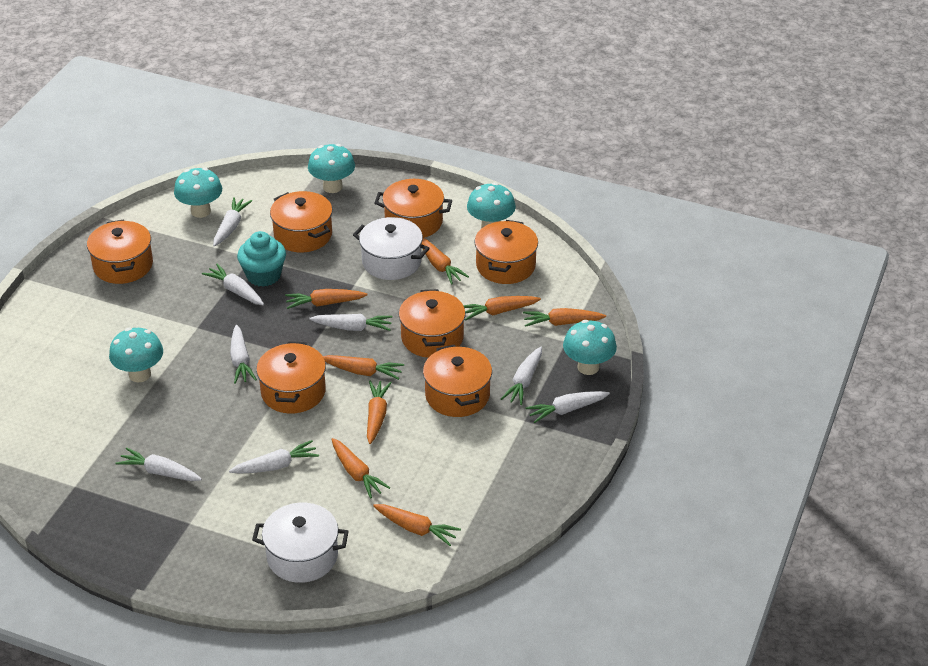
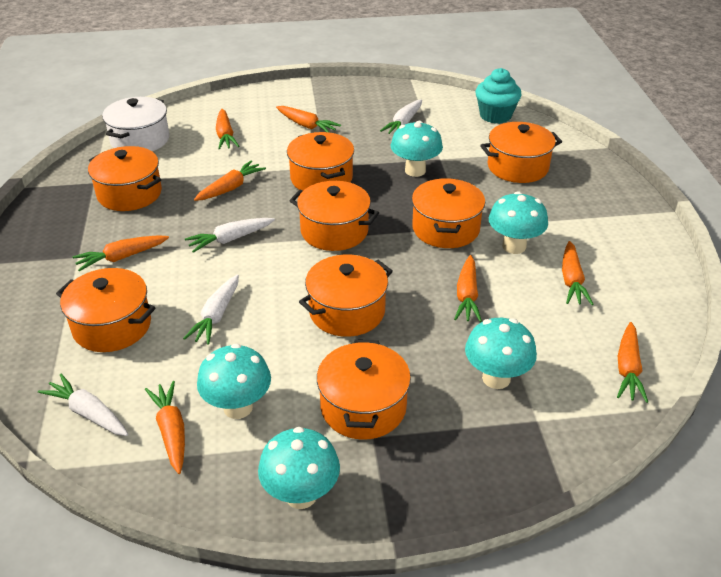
orange pot: [87,220,153,284] [256,341,326,414] [270,191,333,253] [374,179,452,238] [399,289,465,358] [423,345,492,417] [474,220,538,284] = 7 -> [56,268,155,352] [88,146,162,211] [287,132,354,191] [290,181,379,251] [299,255,393,337] [317,340,411,440] [412,178,485,248] [480,122,562,183] = 8
white carrot: [116,448,202,481] [202,264,264,305] [213,197,252,246] [229,440,319,474] [230,325,257,384] [309,314,393,331] [501,347,542,405] [525,391,610,423] = 8 -> [38,374,128,436] [183,275,239,345] [185,218,275,253] [380,99,422,134] = 4
white pot: [252,503,349,583] [353,217,430,280] = 2 -> [102,97,169,151] = 1

